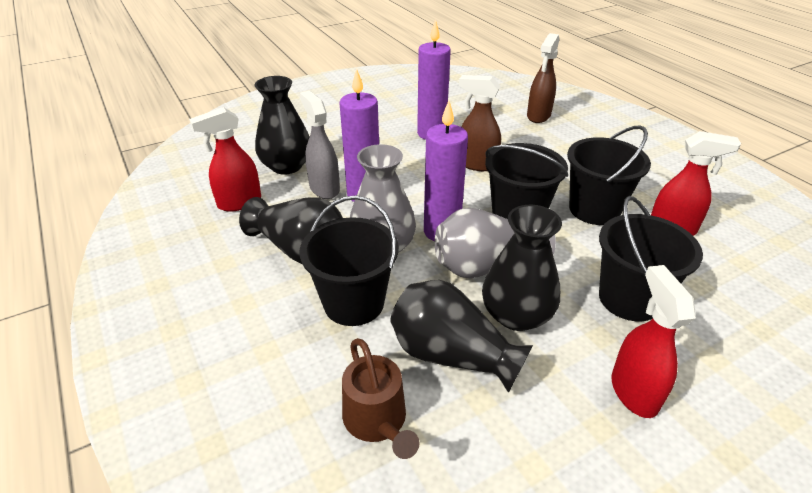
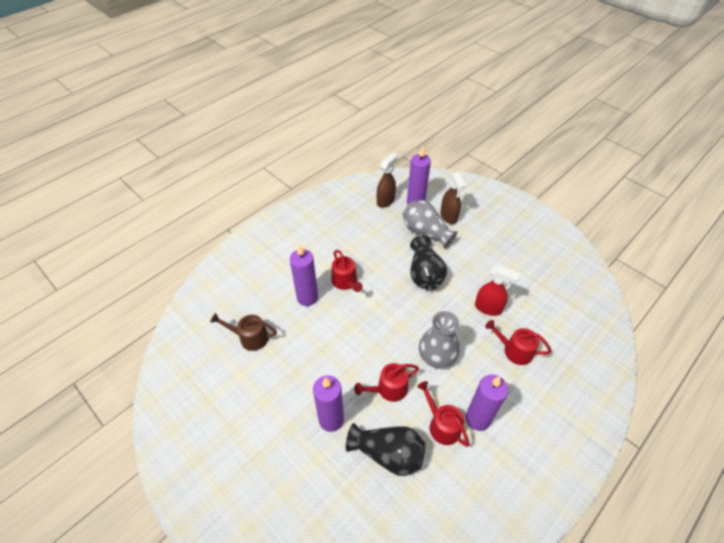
black bucket: [299,195,399,326] [485,143,568,219] [567,125,651,225] [599,196,703,321] = 4 -> none = 0
black vase: [239,197,343,264] [254,76,309,175] [390,280,533,393] [482,205,562,331] = 4 -> [346,423,426,476] [410,235,447,290] = 2
grey spray bottle: [300,91,340,199] = 1 -> none = 0
purple candle: [339,69,379,202] [417,20,451,140] [424,101,468,241] = 3 -> [290,244,318,306] [313,375,344,432] [407,146,431,204] [466,374,508,431] = 4
red spray bottle: [189,107,261,212] [612,265,696,418] [651,131,741,236] = 3 -> [475,265,520,316] = 1
red watering can: none = 0 -> [331,250,363,292] [354,363,419,402] [417,381,470,447] [485,320,551,365] = 4

